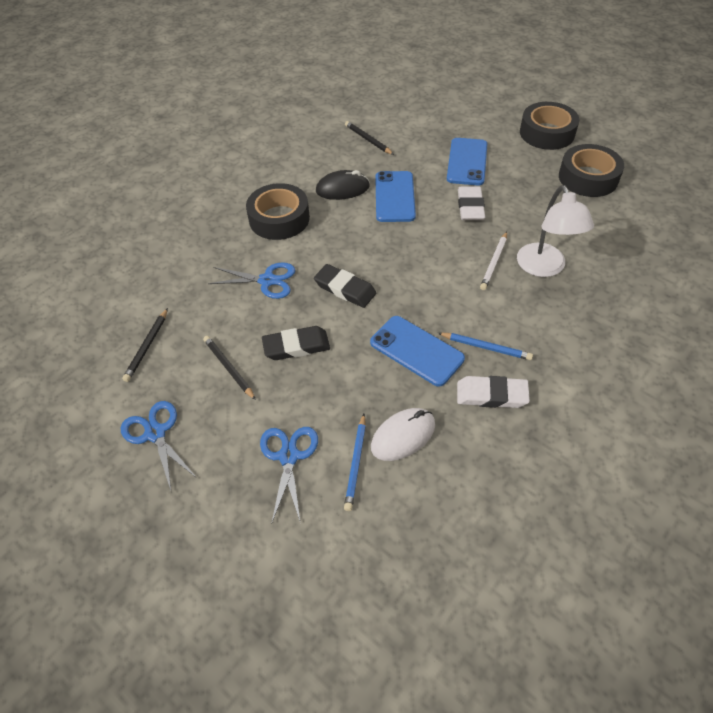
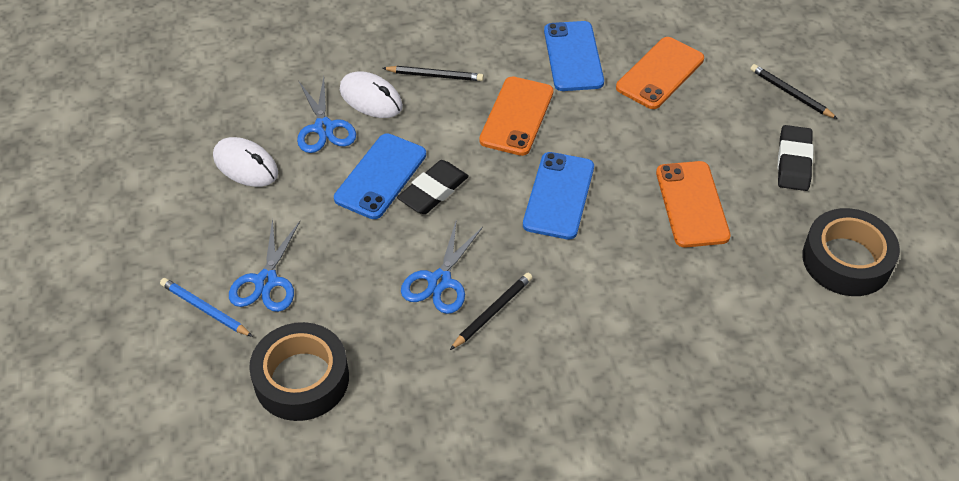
black mouse: [316,170,370,200] = 1 -> none = 0
black tape: [246,183,310,240] [520,102,579,150] [559,144,624,197] = 3 -> [249,322,349,421] [802,208,900,296] = 2
blue pencil: [344,414,366,511] [438,333,533,360] = 2 -> [160,278,253,337] = 1
orange phone: none = 0 -> [479,76,554,156] [616,37,704,109] [656,161,731,248] = 3
white eraser: [457,376,530,408] [458,186,485,220] = 2 -> none = 0
white lamp: [517,185,594,277] = 1 -> none = 0
white mouse: [371,408,435,461] = 1 -> [213,137,278,187] [340,71,403,118] = 2
white pencil: [480,232,507,290] = 1 -> none = 0

